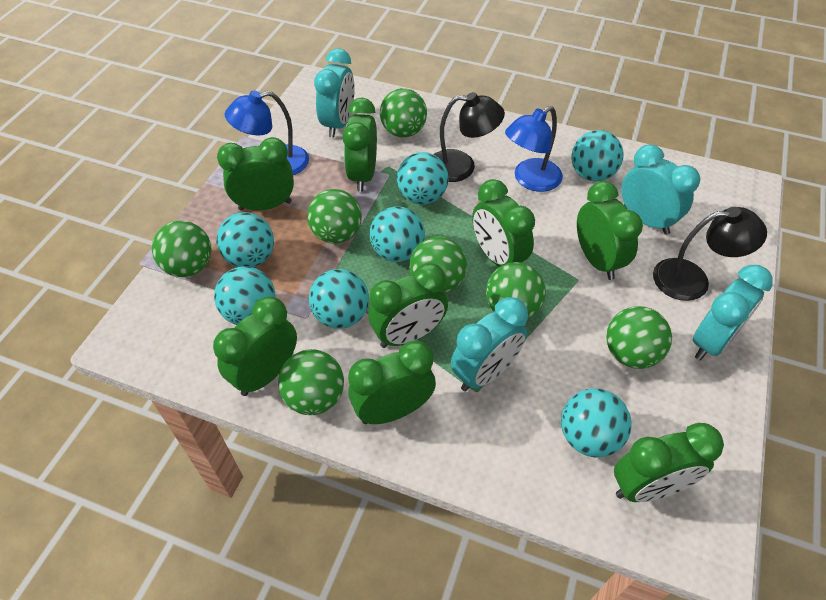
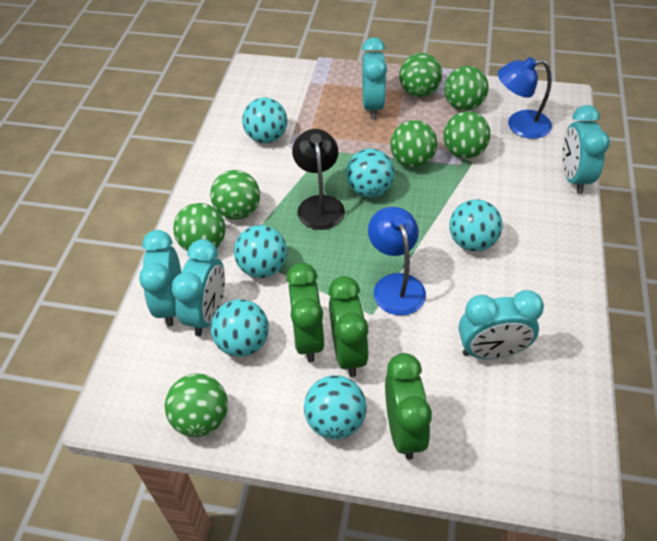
black lamp: [433,92,505,182] [653,207,767,301] = 2 -> [292,129,345,230] = 1
green clock: [213,296,297,396] [217,137,294,211] [342,98,377,192] [348,340,436,424] [368,263,448,348] [472,179,535,267] [577,181,643,280] [614,423,724,502] = 8 -> [286,263,324,362] [328,276,369,377] [385,353,432,460] = 3
turquoise ball: [214,266,275,325] [217,212,274,267] [309,269,369,329] [370,206,425,262] [397,152,449,205] [561,388,632,457] [571,130,623,182] = 7 -> [211,299,269,357] [234,225,287,278] [242,98,288,143] [304,375,367,439] [346,148,395,197] [449,199,503,251] = 6
turquoise clock: [314,48,355,138] [451,297,528,391] [621,144,700,235] [692,265,773,361] = 4 -> [139,230,181,327] [171,239,225,336] [362,37,387,119] [459,290,544,359] [562,105,610,194] = 5

